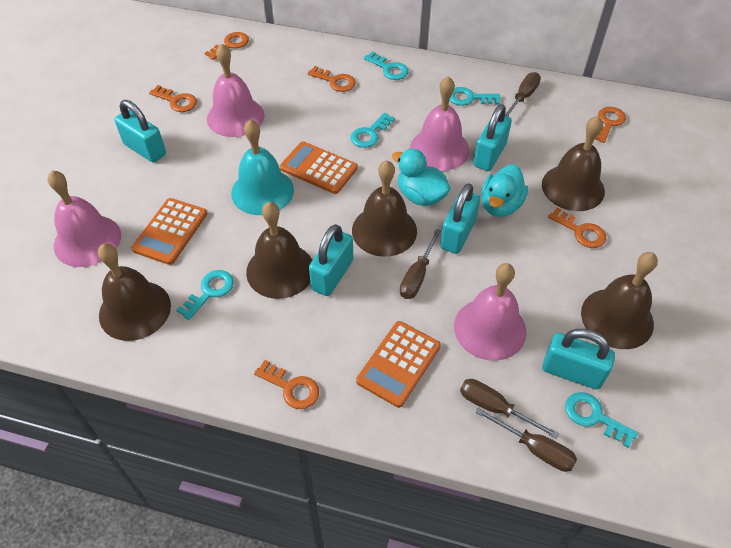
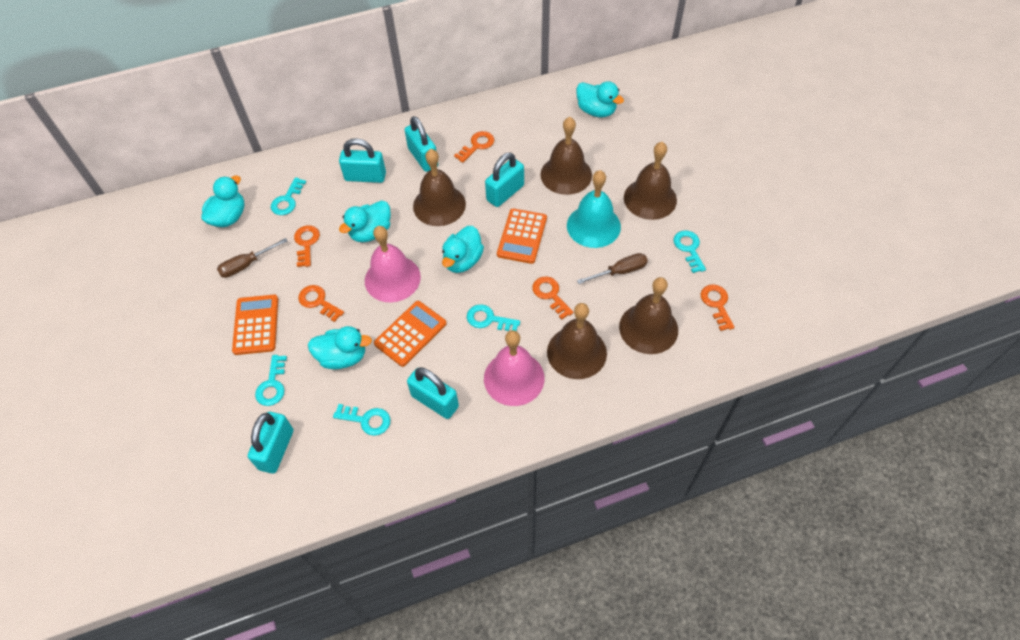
brown screwdriver: [400,229,441,299] [460,379,559,439] [475,407,577,472] [505,72,541,117] = 4 -> [217,238,287,278] [577,253,648,284] = 2
orange key: [149,85,197,112] [205,32,249,60] [254,360,319,409] [308,66,356,92] [548,208,606,248] [595,107,626,143] = 6 -> [294,225,320,267] [298,285,344,322] [454,131,494,163] [532,276,573,319] [701,284,735,331] = 5
pink bell: [48,171,121,267] [207,43,264,137] [410,76,470,171] [454,263,527,361] = 4 -> [365,226,421,302] [484,330,545,406] = 2
turquoise duck: [392,149,451,206] [481,164,528,217] = 2 -> [202,176,244,227] [308,326,372,369] [339,200,391,242] [442,226,484,273] [576,81,624,117] = 5

